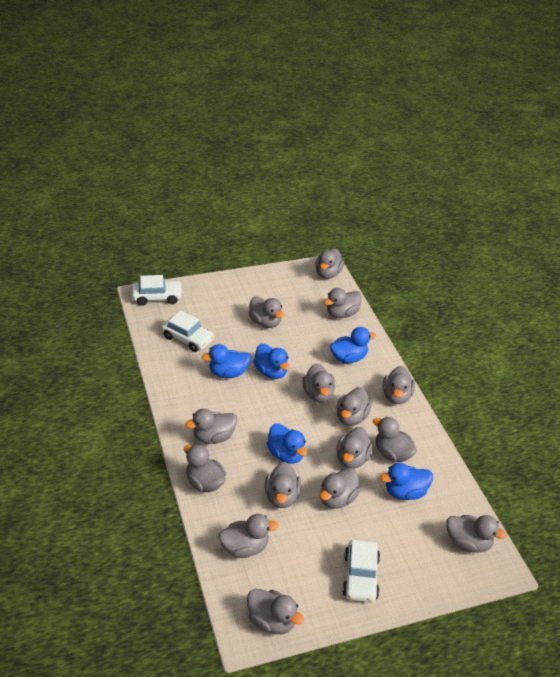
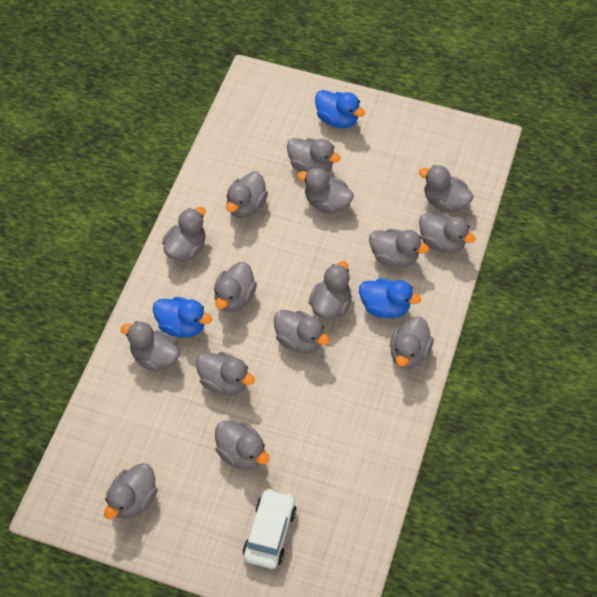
blue duck: [202,344,251,378] [254,344,290,379] [267,423,307,464] [330,327,376,363] [380,463,433,500] = 5 -> [153,297,212,338] [315,90,365,128] [359,278,421,318] = 3
white car: [132,275,183,306] [162,311,215,352] [343,540,380,603] = 3 -> [243,489,297,569] = 1

